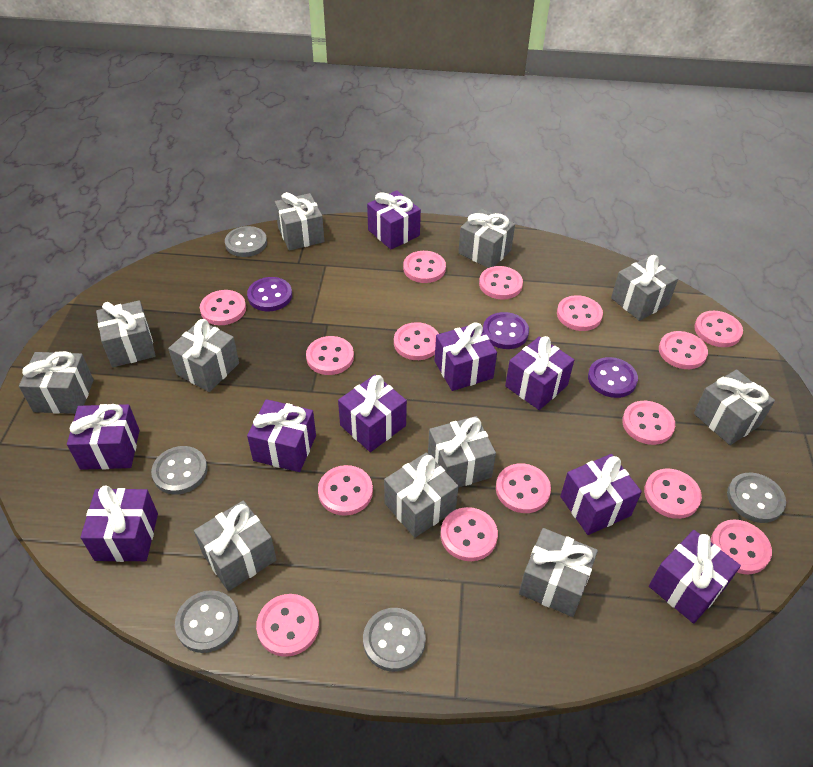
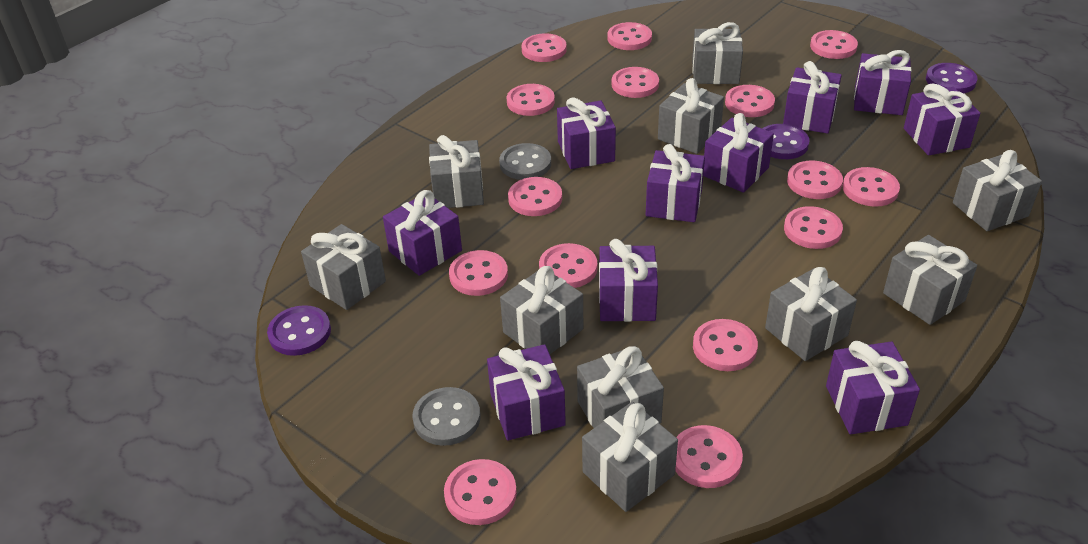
grey button: [151,446,208,495] [175,590,239,653] [225,226,267,257] [363,608,426,672] [727,473,786,523] = 5 -> [412,387,480,446] [499,143,551,180] = 2
grey gift: [19,351,94,414] [96,300,156,367] [168,319,239,392] [194,501,277,591] [275,192,324,251] [384,453,459,538] [428,416,496,488] [458,209,515,268] [519,528,598,617] [611,255,678,321] [694,369,775,445] = 11 -> [301,224,386,310] [429,135,484,208] [500,266,583,354] [577,346,664,428] [582,402,678,512] [658,78,724,154] [692,22,743,84] [765,267,857,361] [883,235,977,325] [953,150,1042,231] = 10
purple gift: [67,404,140,470] [80,486,158,562] [247,399,316,472] [338,375,407,452] [367,190,421,249] [435,322,497,391] [505,336,574,410] [560,454,642,535] [649,530,741,623] = 9 -> [383,190,462,276] [487,344,566,441] [557,97,616,169] [599,239,658,322] [646,144,705,222] [703,113,774,193] [783,61,842,134] [826,341,920,434] [854,50,911,115] [904,83,980,156] = 10

